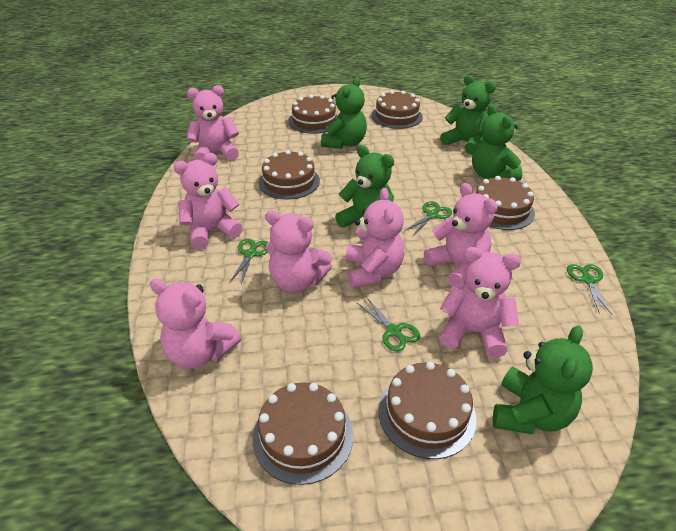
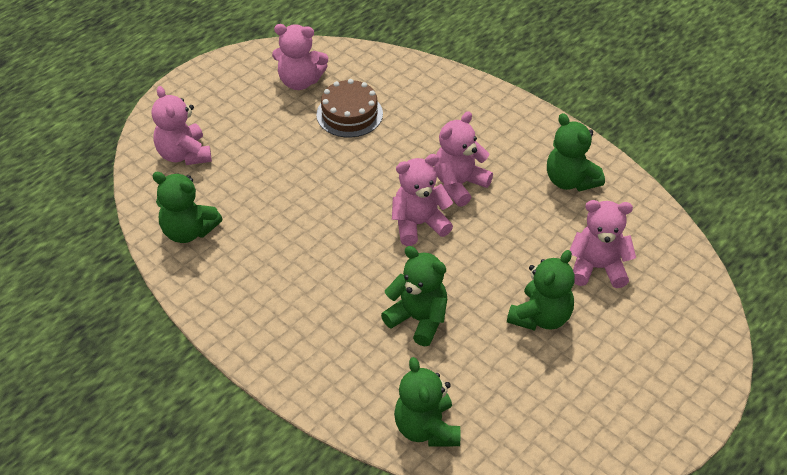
brown cake: [253,383,353,485] [259,150,320,199] [288,95,338,134] [372,90,423,129] [379,362,477,459] [476,176,535,230] = 6 -> [316,79,383,137] = 1
green scissors: [229,239,268,284] [356,297,420,352] [405,201,452,236] [567,264,612,315] = 4 -> none = 0
pink teddy bear: [150,278,241,369] [174,153,243,250] [187,85,239,161] [265,210,332,293] [346,188,404,289] [424,183,497,288] [439,247,521,358] = 7 -> [152,86,212,165] [272,24,328,90] [392,154,453,246] [434,111,493,207] [570,200,636,288] = 5

